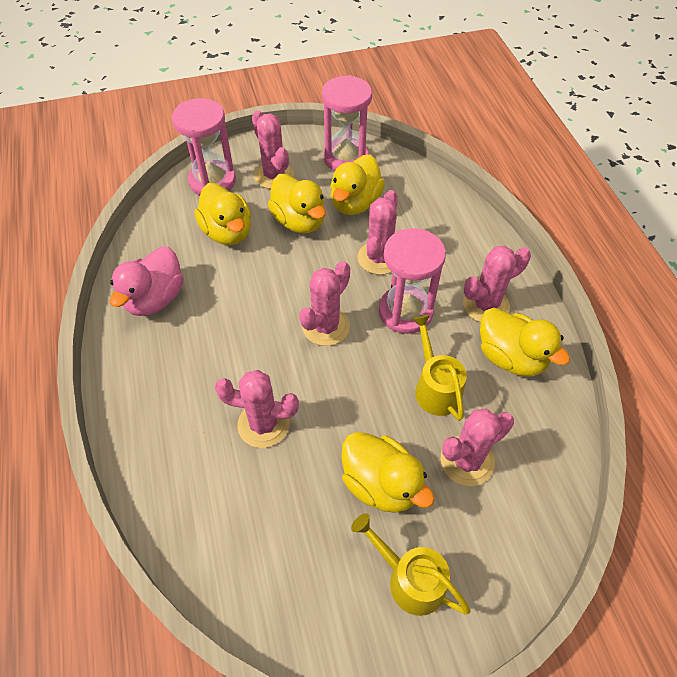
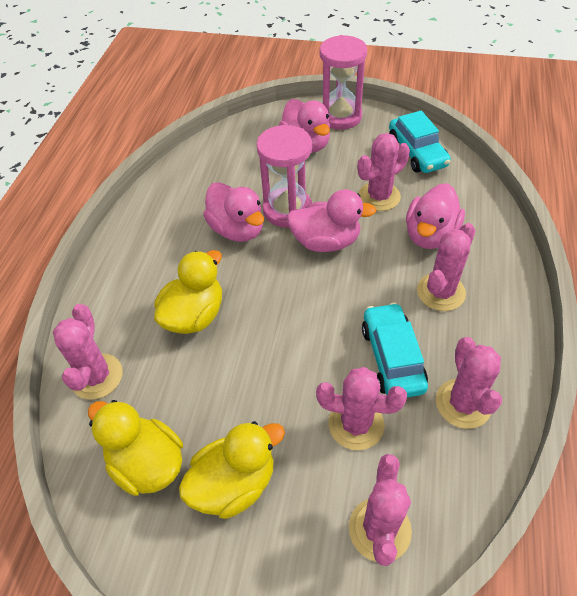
pink duck: [110,246,183,316] = 1 -> [203,182,264,242] [279,99,330,153] [286,189,376,252] [406,183,465,249] = 4
pink hourglass: [172,98,236,195] [322,75,372,171] [379,228,446,334] = 3 -> [256,125,312,227] [320,35,367,130] = 2
turquoise car: none = 0 -> [362,303,428,397] [389,111,451,173] = 2
yellow duck: [194,183,251,245] [268,174,326,233] [330,155,385,215] [341,432,435,513] [480,308,570,377] = 5 -> [88,400,183,496] [154,250,222,334] [179,421,285,519] = 3
yellow watering can: [351,513,471,616] [412,314,467,421] = 2 -> none = 0

